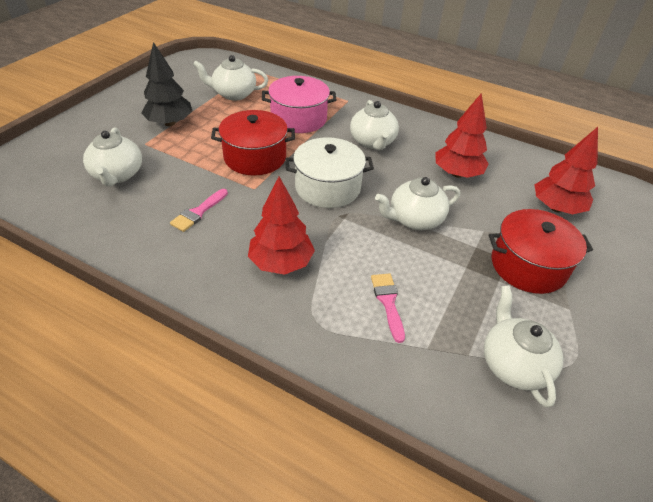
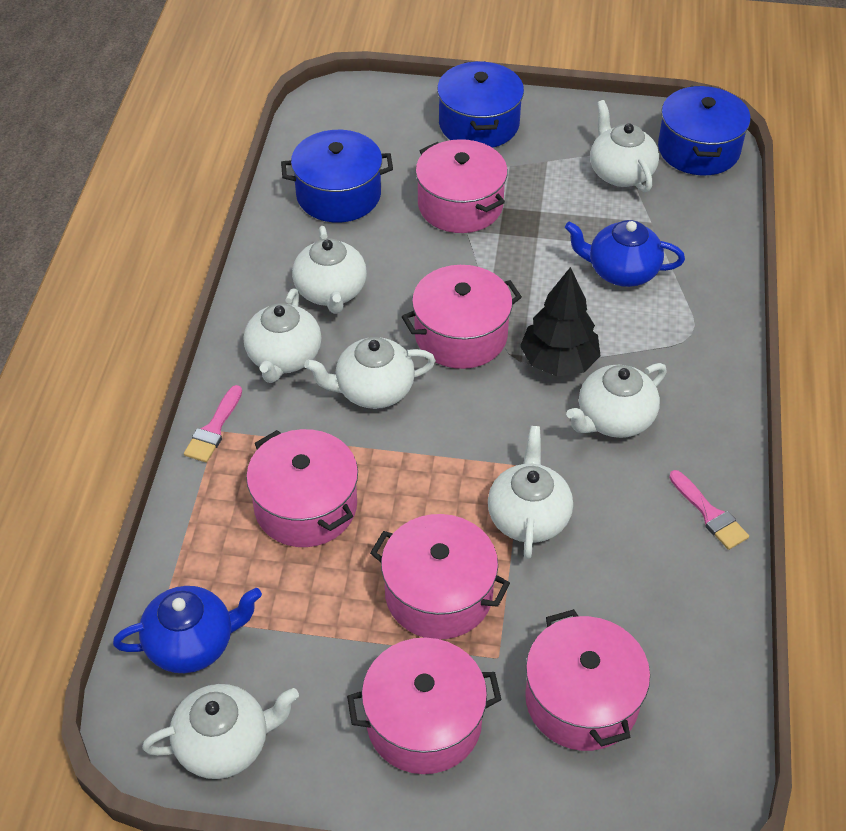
blue pot: none = 0 -> [281,130,393,222] [437,61,524,148] [658,86,751,175] = 3
blue teapot: none = 0 -> [113,586,262,673] [565,220,685,287] = 2
pink pot: [262,76,337,133] = 1 -> [246,429,358,547] [347,638,502,774] [370,514,510,639] [402,265,522,369] [416,139,508,233] [525,609,650,751] = 6
red pot: [211,110,295,175] [489,209,593,294] = 2 -> none = 0
red tree: [248,177,315,275] [435,93,489,178] [534,127,598,214] = 3 -> none = 0
white pot: [285,137,374,208] = 1 -> none = 0
white teapot: [83,127,142,186] [193,55,268,101] [350,100,399,150] [375,177,460,230] [484,285,564,408] = 5 -> [142,684,299,779] [244,289,321,383] [292,226,367,314] [304,337,436,409] [488,426,573,559] [566,363,667,438] [590,100,659,192] = 7

